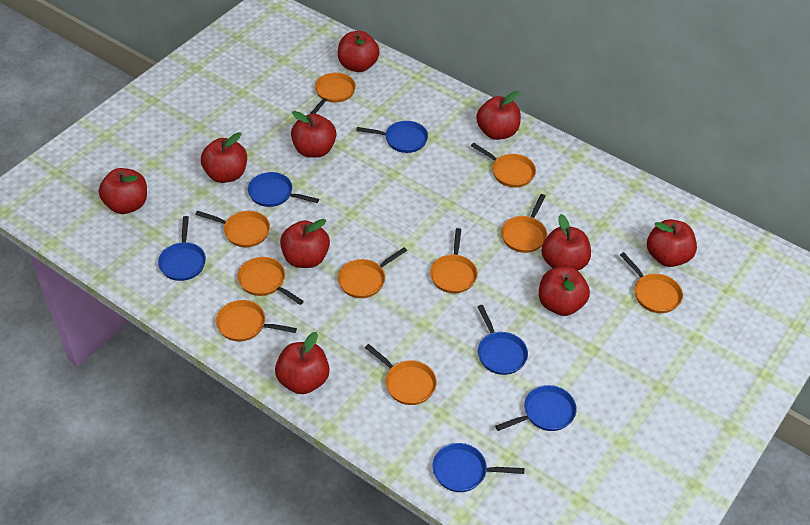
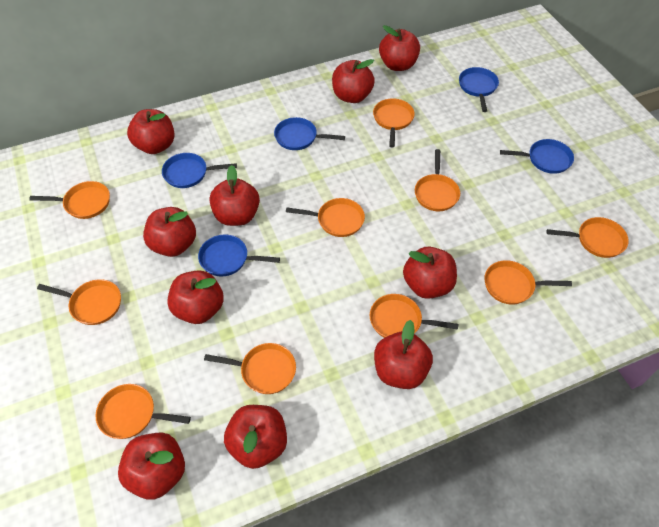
blue pan: [158,216,206,281] [248,172,319,207] [356,121,428,153] [432,443,524,492] [477,305,528,375] [495,385,577,431] = 6 -> [162,153,237,188] [198,234,280,276] [274,117,345,150] [459,67,499,112] [500,139,574,174] = 5

